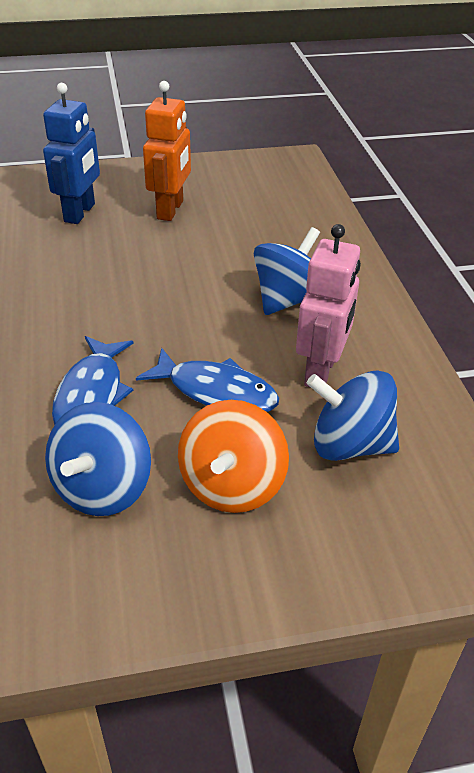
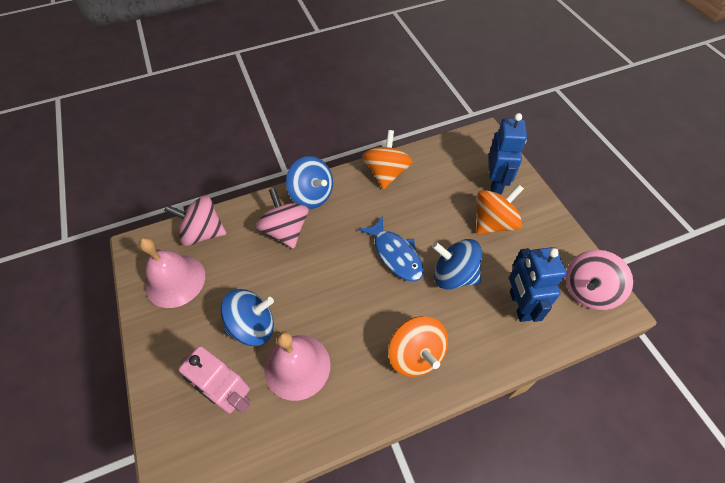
blue fish: [52,336,134,425] [136,348,279,412] = 2 -> [359,216,424,282] = 1
blue robot: [43,83,100,224] = 1 -> [489,113,527,194] [509,247,566,322] = 2
orange robot: [143,81,191,221] = 1 -> none = 0
orange spinning top: [178,400,289,513] = 1 -> [362,130,413,189] [388,316,448,377] [476,184,524,234] = 3
pink bell: none = 0 -> [139,238,205,308] [264,331,331,401] = 2
pink spinning top: none = 0 -> [164,196,226,246] [256,188,308,249] [565,250,633,310] = 3

